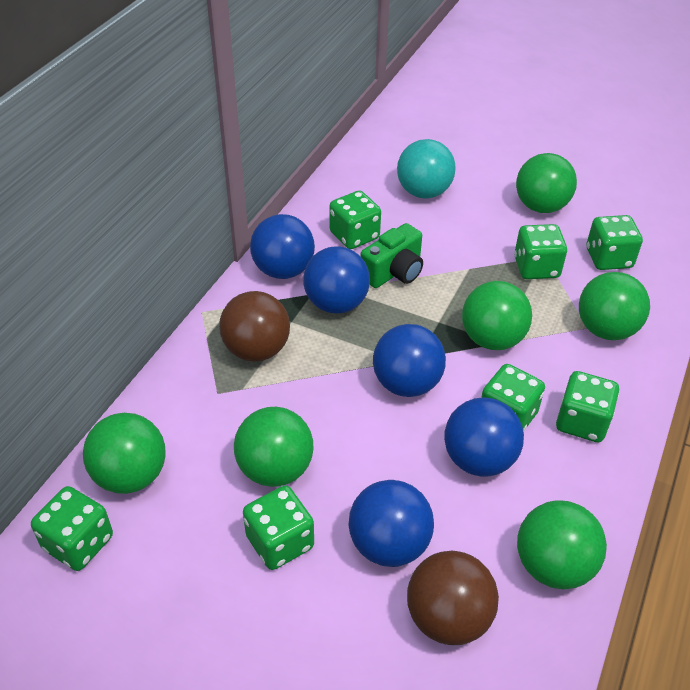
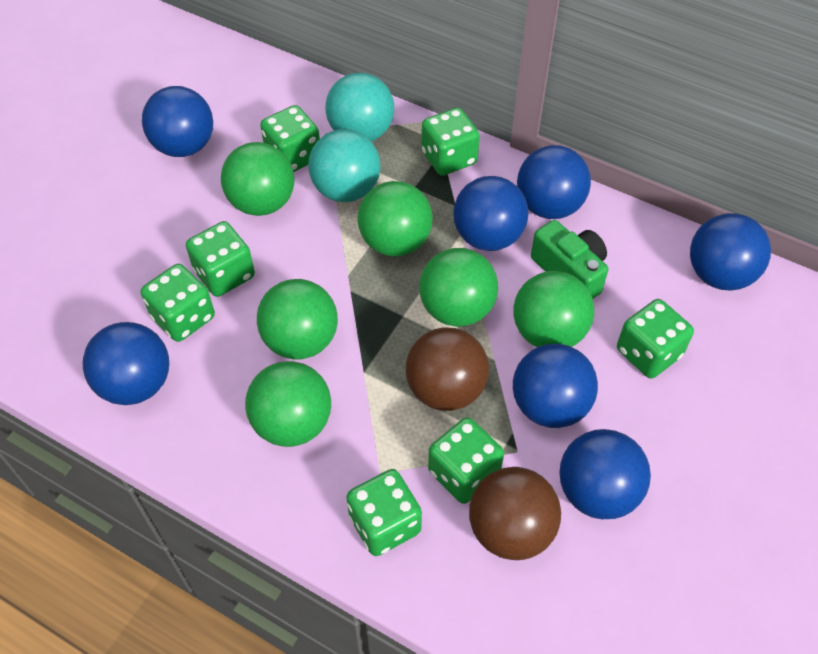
blue ball: [250,214,315,279] [303,246,370,314] [349,480,434,567] [373,324,446,397] [444,397,524,477] = 5 -> [83,322,169,405] [142,86,213,157] [453,176,528,251] [513,344,598,428] [517,145,591,219] [559,429,651,519] [690,213,771,290] = 7
turquoise ball: [397,139,456,198] = 1 -> [308,129,380,202] [326,73,394,141] = 2

